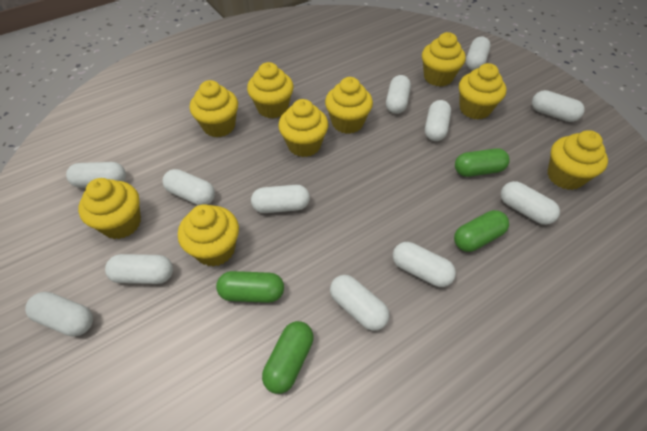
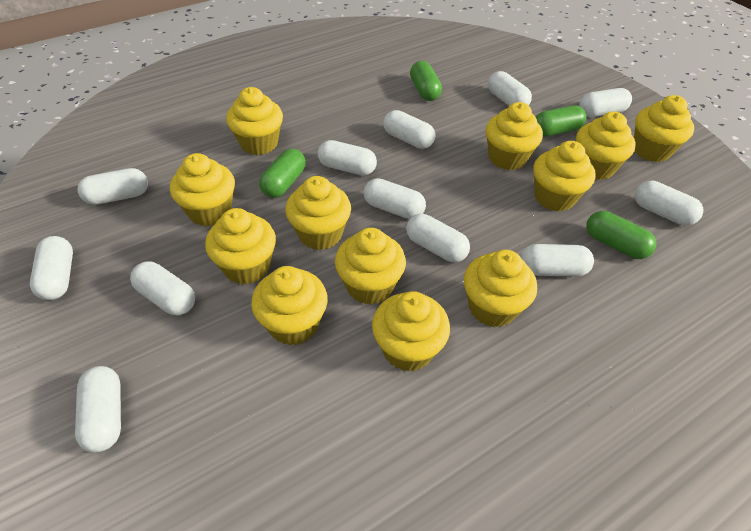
yellow cupcake: [78,178,141,239] [178,204,239,267] [190,80,238,137] [247,62,294,118] [278,99,328,157] [325,77,373,134] [422,32,466,87] [459,63,506,119] [547,130,608,190] = 9 -> [170,153,235,226] [205,208,276,285] [226,87,283,155] [251,266,328,345] [285,176,351,250] [335,228,406,305] [372,291,450,371] [464,250,537,327] [486,102,543,170] [533,141,596,212] [576,111,636,180] [634,95,694,162] = 12

